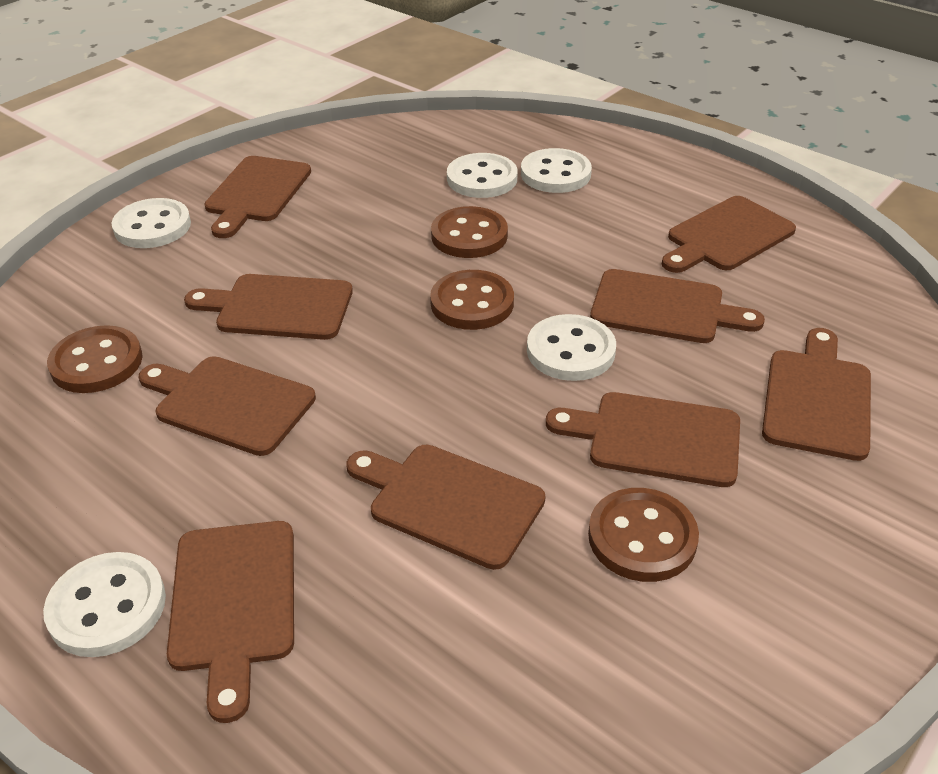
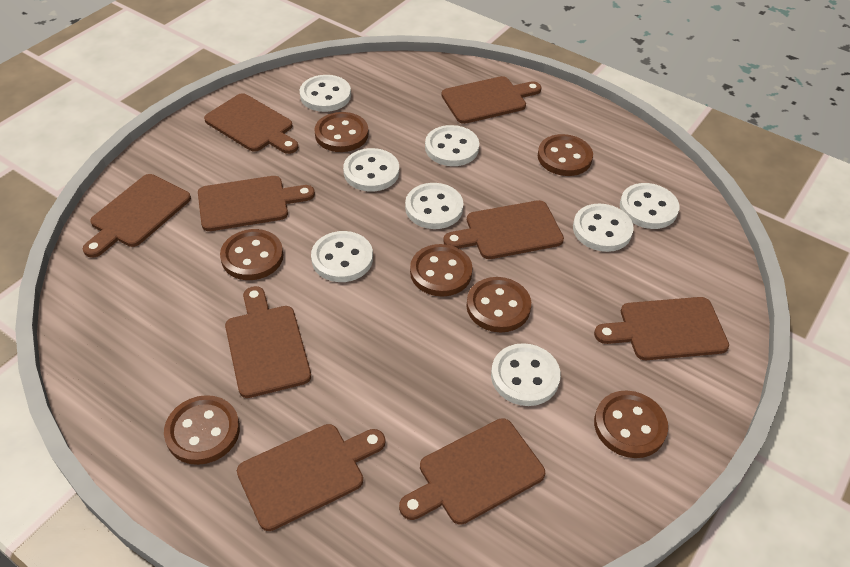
brown button: [47,325,143,393] [430,270,514,330] [431,206,508,258] [588,488,699,582] = 4 -> [164,395,240,465] [220,229,283,280] [314,112,369,152] [410,244,473,297] [466,277,531,333] [538,134,593,176] [594,391,668,458] = 7
white button: [43,552,166,657] [112,198,191,248] [447,153,518,198] [521,148,592,193] [527,314,616,381] = 5 -> [300,75,351,112] [311,231,373,282] [343,148,399,192] [405,183,464,229] [425,125,479,166] [491,343,561,406] [573,204,634,252] [620,183,679,229] = 8

